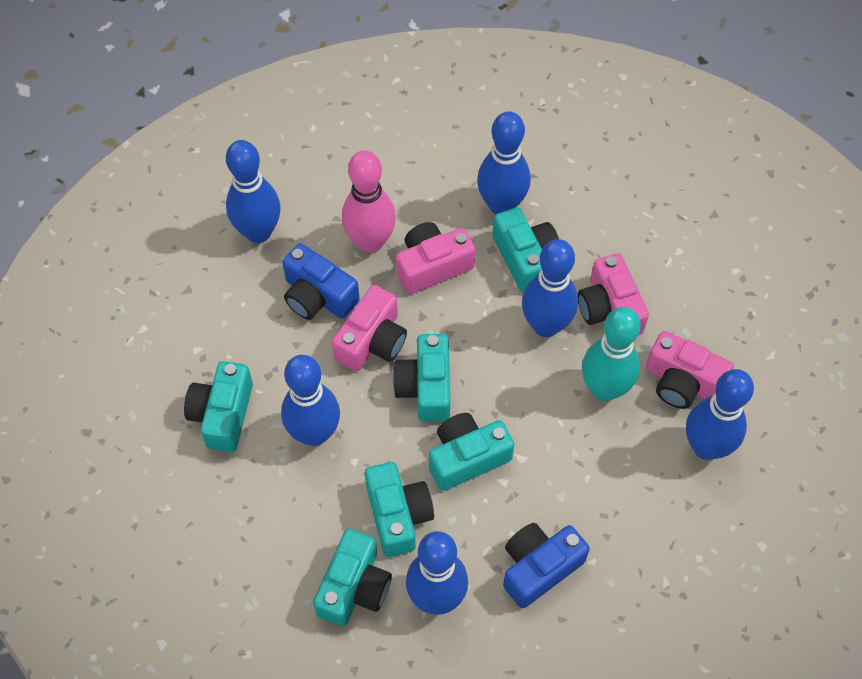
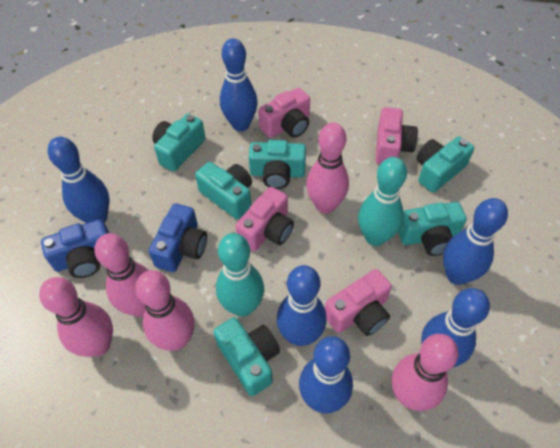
pink bowling pin: [342,150,396,253] = 1 -> [39,277,113,357] [94,233,149,317] [135,270,194,351] [306,123,349,214] [392,334,459,411] = 5
turquoise bowling pin: [582,307,641,401] = 1 -> [216,233,264,317] [358,157,407,246] = 2

